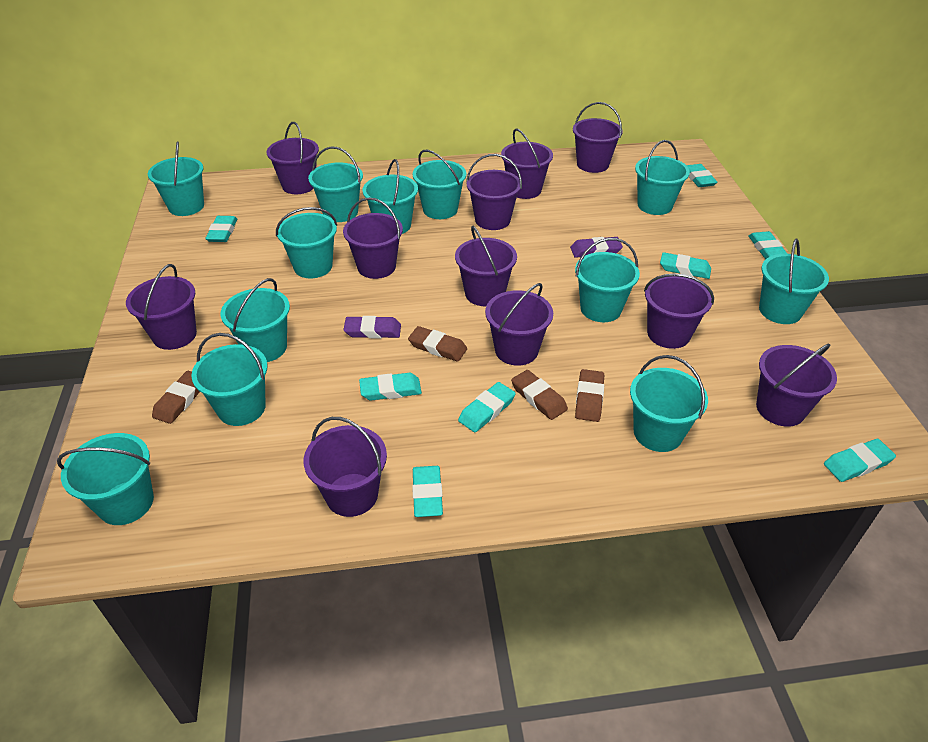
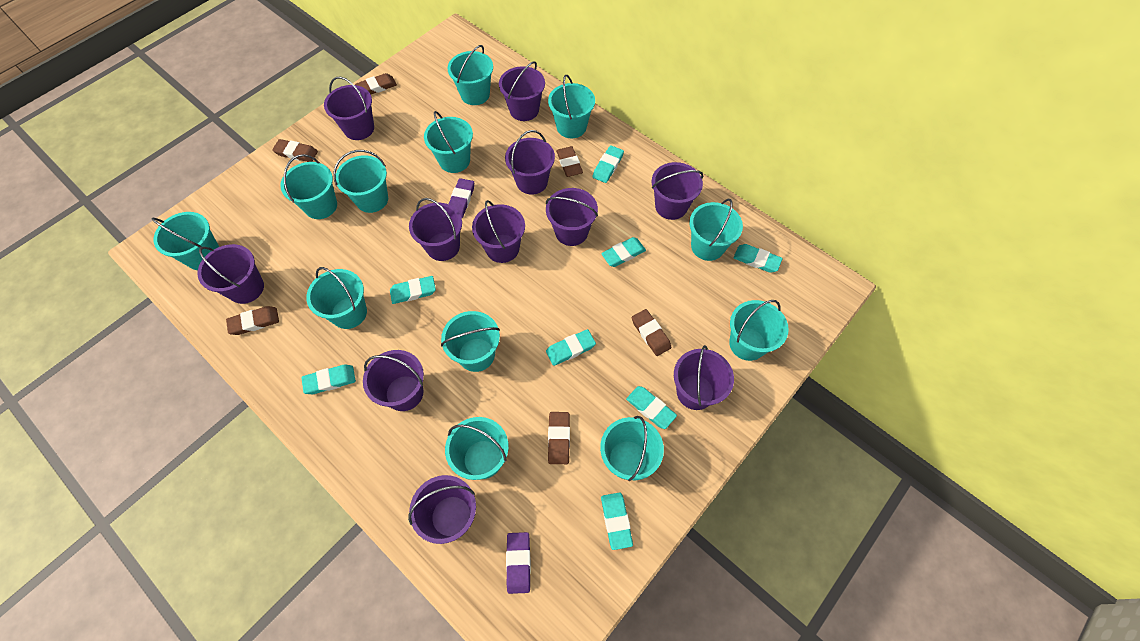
brown eraser: [152,371,200,424] [408,326,467,362] [511,370,568,420] [575,369,604,422] = 4 -> [226,306,279,335] [272,139,318,162] [355,73,397,94] [548,412,570,464] [556,146,583,177] [632,309,672,356] = 6

